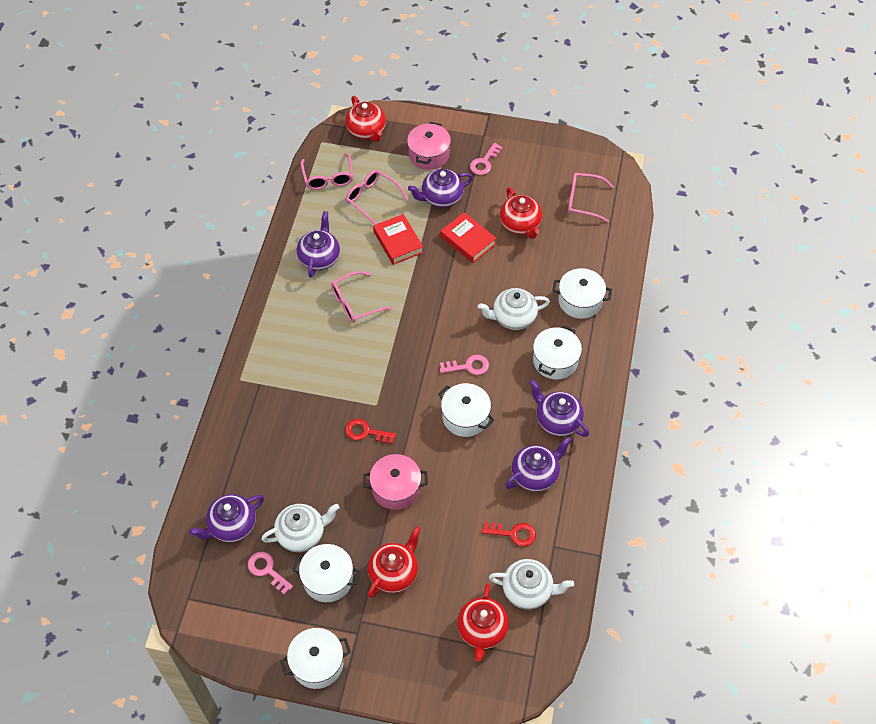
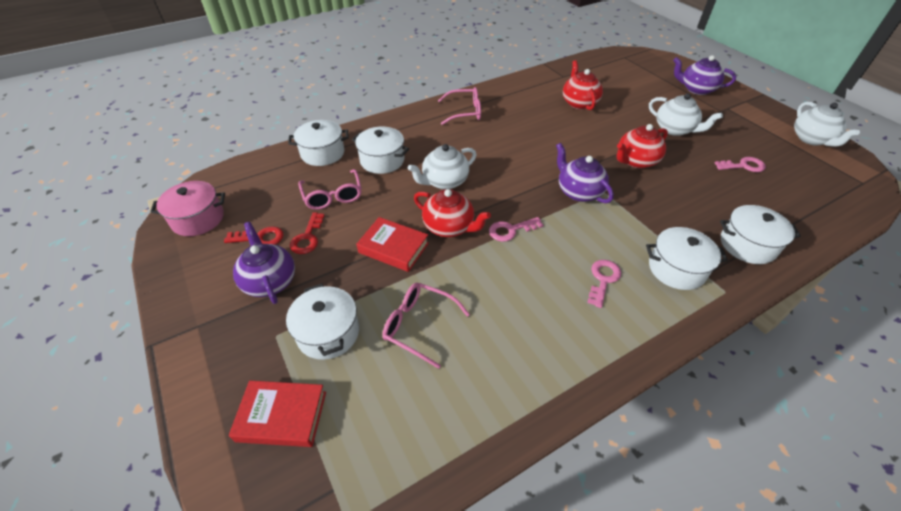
pink glasses: [301,153,353,190] [331,271,392,323] [346,170,408,225] [568,173,614,222] = 4 -> [298,169,362,210] [382,283,470,369] [438,87,481,125] = 3
pink pot: [363,454,428,510] [407,122,451,170] = 2 -> [150,181,225,236] = 1
purple teapot: [189,494,264,542] [297,211,340,278] [408,169,473,207] [505,437,572,492] [529,379,589,437] = 5 -> [233,222,295,304] [556,143,614,204] [673,55,736,95] = 3
red teapot: [345,96,386,142] [368,526,421,598] [457,584,509,662] [500,187,542,239] = 4 -> [414,189,491,237] [563,60,603,110] [617,124,668,168] = 3

